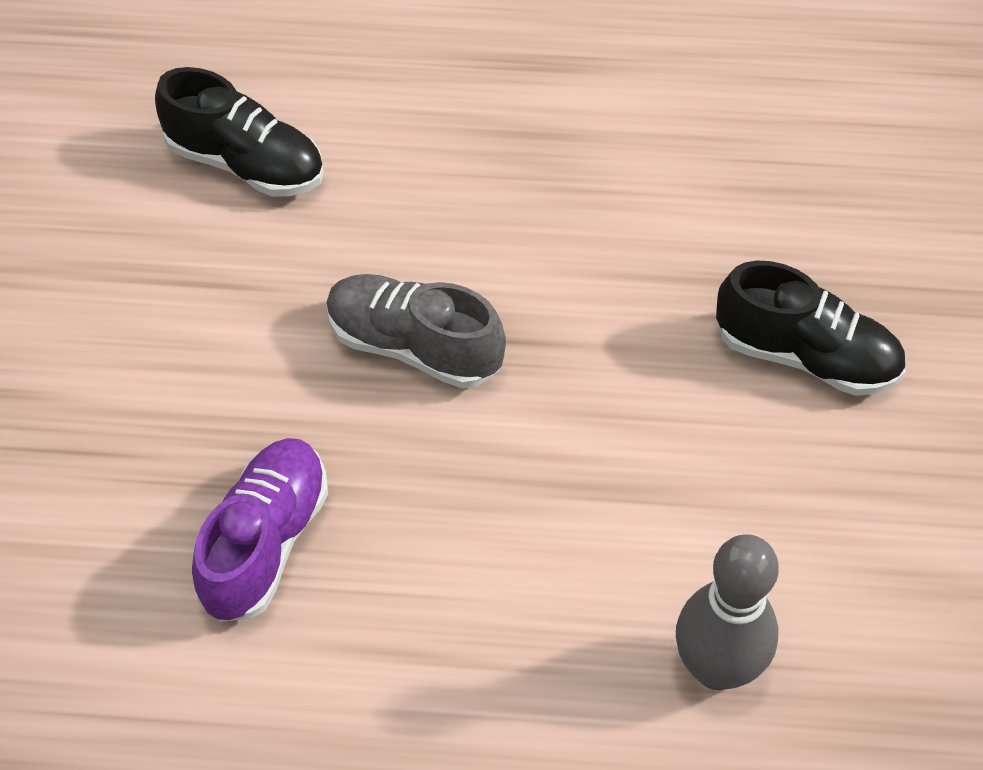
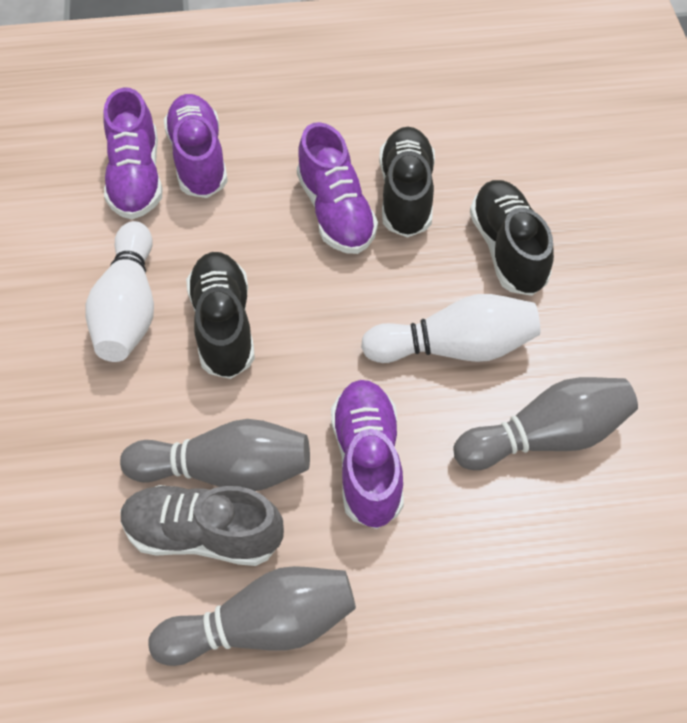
black shoe: [155,67,324,197] [716,260,906,396] = 2 -> [186,252,255,379] [379,127,435,238] [470,180,554,296] = 3
grey bowling pin: [676,534,779,690] = 1 -> [120,419,310,491] [148,566,356,666] [453,377,638,470] = 3
purple shoe: [192,438,328,622] = 1 -> [103,87,162,219] [164,94,228,198] [297,122,378,254] [331,380,404,529] = 4
white bowling pin: none = 0 -> [86,221,154,362] [361,294,540,363] = 2

